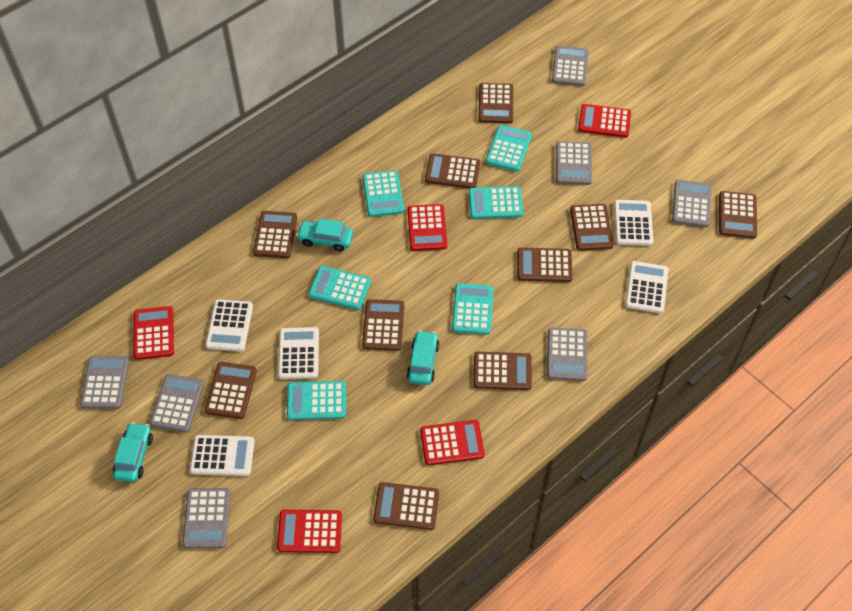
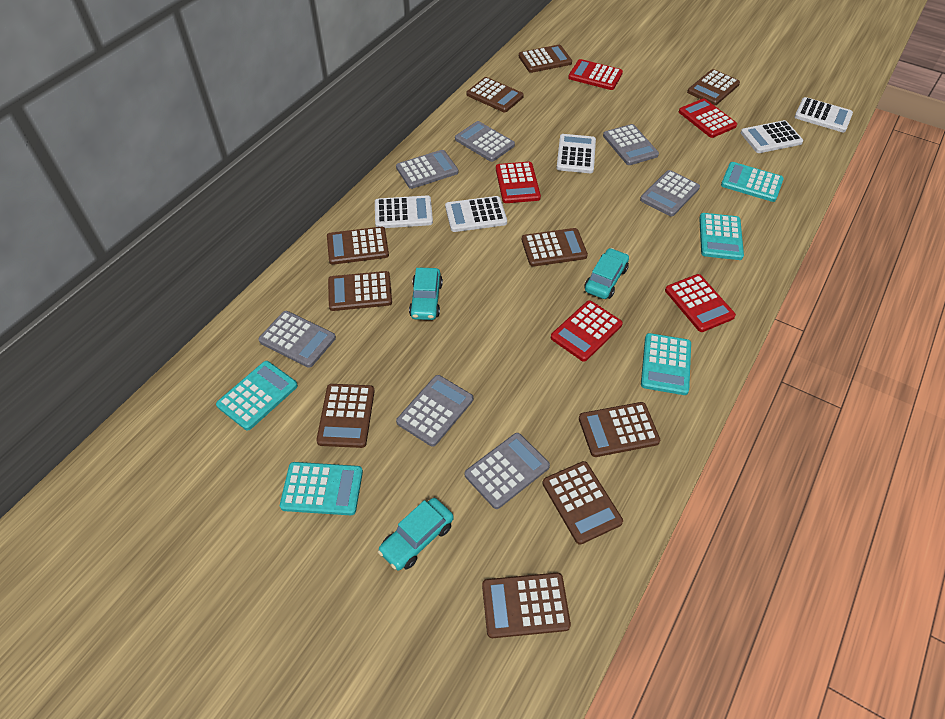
turquoise calculator: [287,381,346,420] [308,266,371,310] [363,170,404,217] [452,283,494,335] [469,186,523,219] [486,125,532,172] = 6 -> [216,361,298,430] [280,462,363,515] [641,333,691,395] [699,213,744,260] [721,162,784,202] = 5

